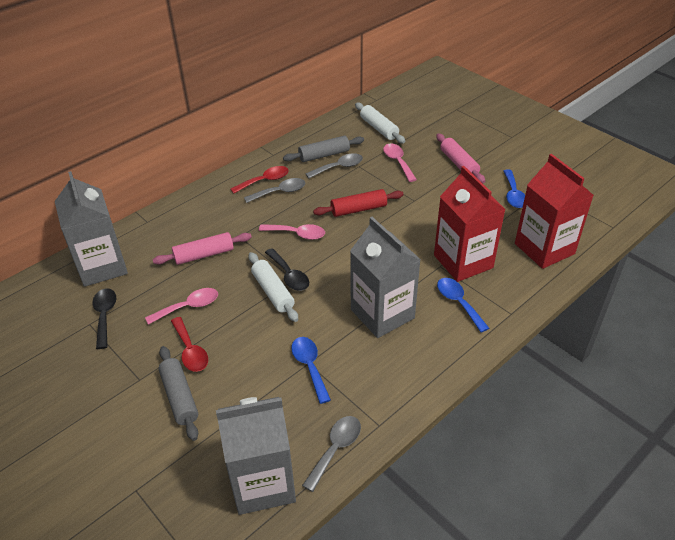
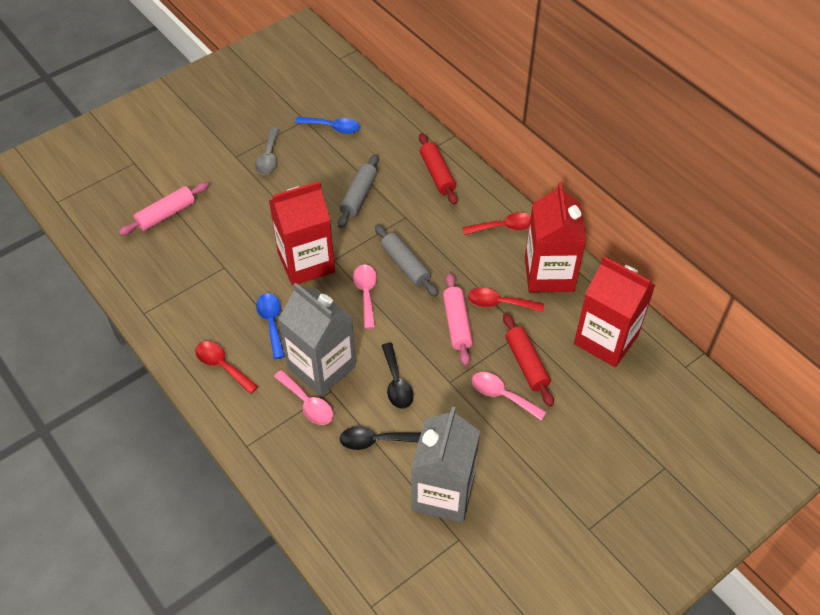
blue spoon: [291,337,331,404] [437,278,489,333] [503,169,525,208] = 3 -> [256,293,285,359] [295,117,360,134] = 2
grey carton: [55,171,128,287] [216,397,296,515] [350,217,421,338] = 3 -> [278,283,356,396] [411,407,480,523] = 2
grey spoon: [244,178,305,203] [302,416,361,492] [306,153,363,178] = 3 -> [255,127,279,174] = 1
red carton: [434,166,506,282] [515,154,594,269] = 2 -> [269,181,335,286] [525,182,586,292] [574,256,655,367] = 3
red rolling pin: [313,189,404,217] = 1 -> [419,133,458,205] [503,313,554,407] = 2
red spoon: [171,317,208,372] [230,166,289,194] = 2 -> [195,341,259,394] [463,213,531,235] [468,288,544,312] = 3
white rolling pin: [249,252,298,322] [355,102,405,143] = 2 -> none = 0

